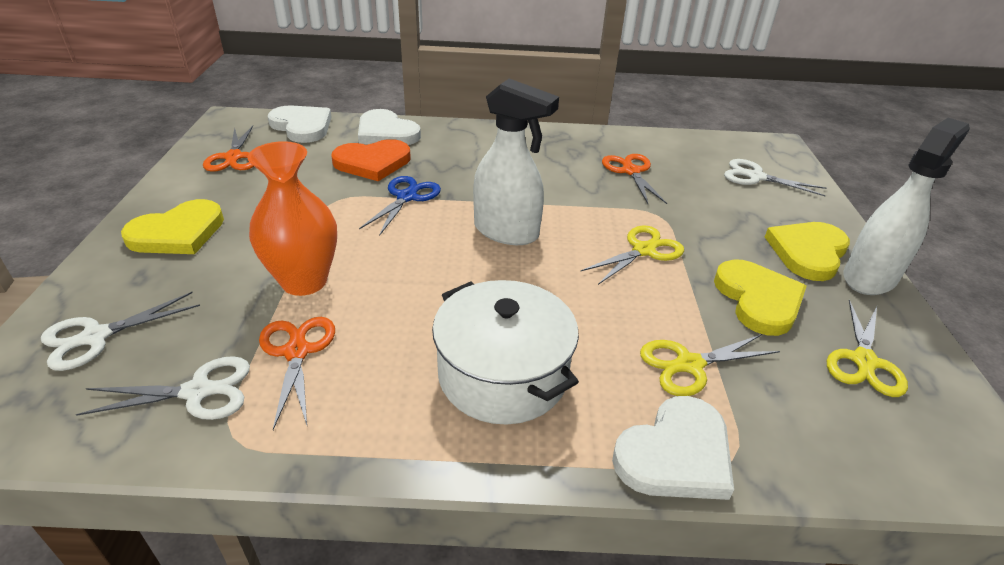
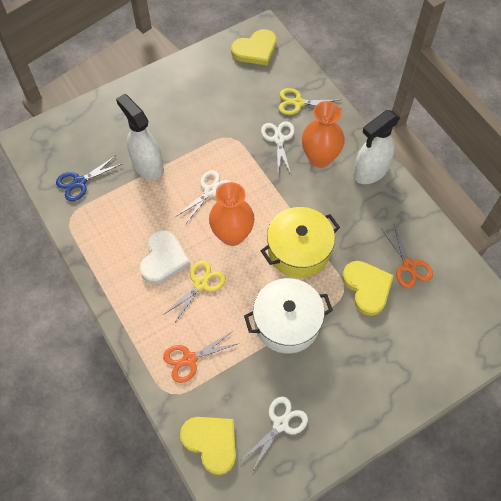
orange heart: [331,139,411,181] = 1 -> none = 0
orange scissors: [203,126,254,172] [259,317,335,430] [602,154,667,204] = 3 -> [163,331,240,383] [381,225,433,288] = 2
orange vase: [248,141,337,296] = 1 -> [209,182,254,246] [302,101,345,168] = 2
white heart: [268,105,332,143] [358,109,421,145] [612,396,734,500] = 3 -> [140,230,190,284] = 1
yellow pot: none = 0 -> [261,207,340,278] = 1
yellow scissors: [581,226,684,285] [640,334,780,396] [827,299,908,397] = 3 -> [163,261,226,324] [279,88,342,115] = 2

